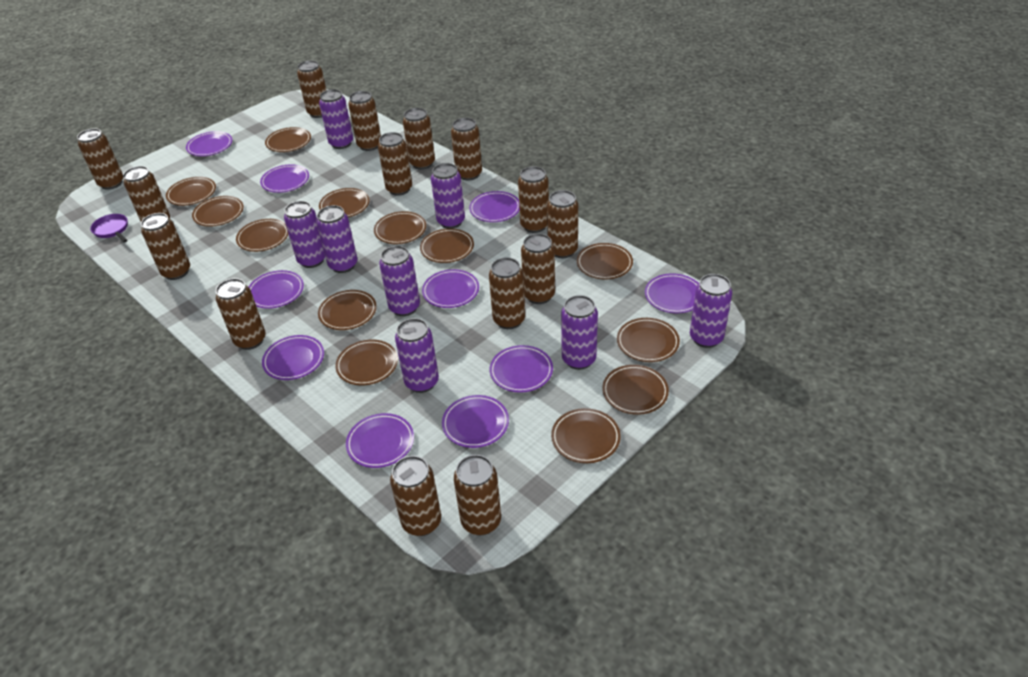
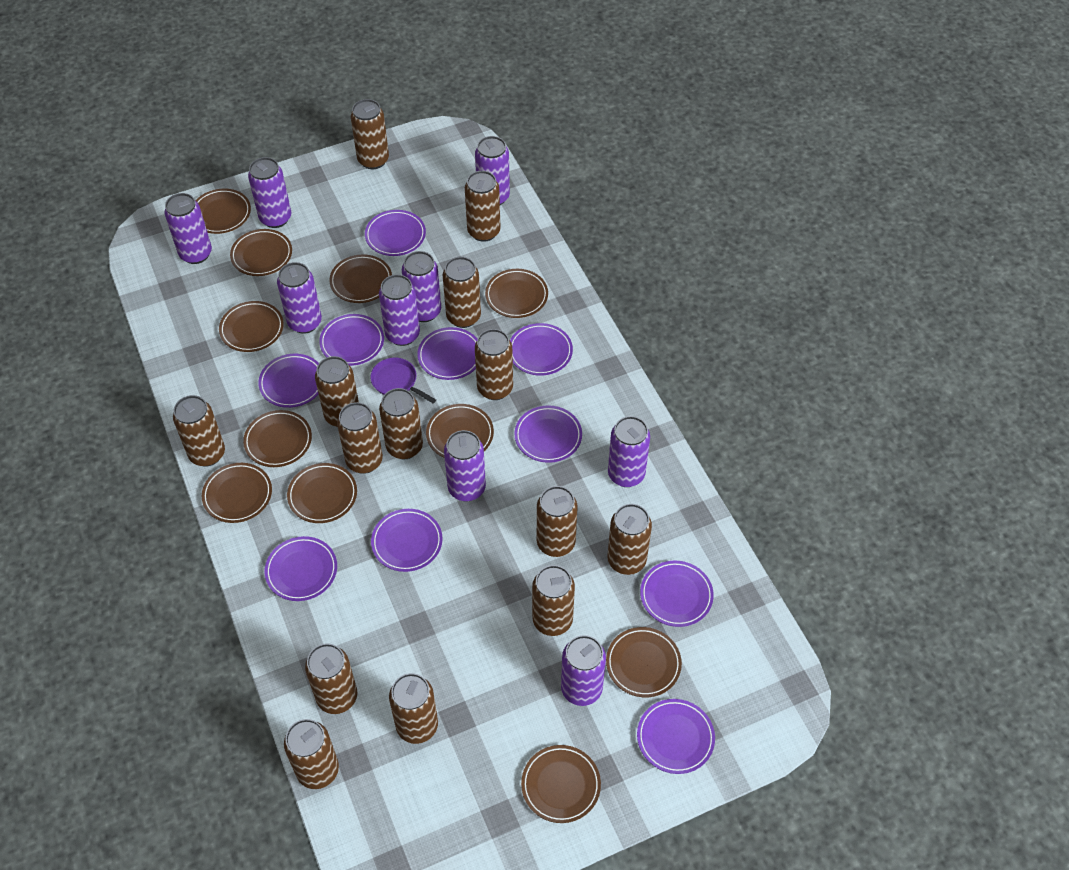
brown can: [77,128,123,190] [123,166,170,221] [141,213,190,280] [216,278,266,350] [297,60,326,118] [348,91,381,151] [378,132,412,196] [390,456,441,536] [403,108,435,170] [451,118,482,181] [454,455,501,535] [489,257,525,329] [518,166,549,233] [521,233,555,304] [547,190,578,258] = 15 -> [173,395,225,467] [284,719,339,789] [305,643,357,714] [315,356,359,427] [337,402,383,474] [351,99,389,169] [379,388,423,459] [389,673,438,744] [443,257,481,328] [465,171,501,242] [475,329,513,400] [532,565,575,636] [537,486,577,557] [607,504,652,575] = 14
brown plate: [166,177,216,206] [192,196,244,227] [236,219,289,252] [265,127,311,152] [318,290,377,330] [319,188,370,217] [335,340,398,386] [374,211,426,244] [420,228,474,263] [551,408,621,463] [577,243,633,279] [602,365,669,415] [617,318,680,362] = 13 -> [195,189,251,234] [202,463,272,523] [219,301,284,352] [230,229,292,276] [243,410,312,467] [287,463,357,523] [329,254,392,303] [426,404,494,458] [485,269,548,318] [521,745,601,823] [606,627,682,697] = 11
purple can: [284,201,325,268] [316,205,357,273] [319,89,353,149] [379,246,420,316] [395,318,439,393] [431,163,465,229] [561,295,598,370] [690,274,732,348] = 8 -> [165,193,212,264] [248,157,291,228] [277,262,322,334] [379,274,420,346] [402,251,441,322] [444,430,486,501] [475,136,510,205] [561,635,606,706] [608,416,650,487] = 9

